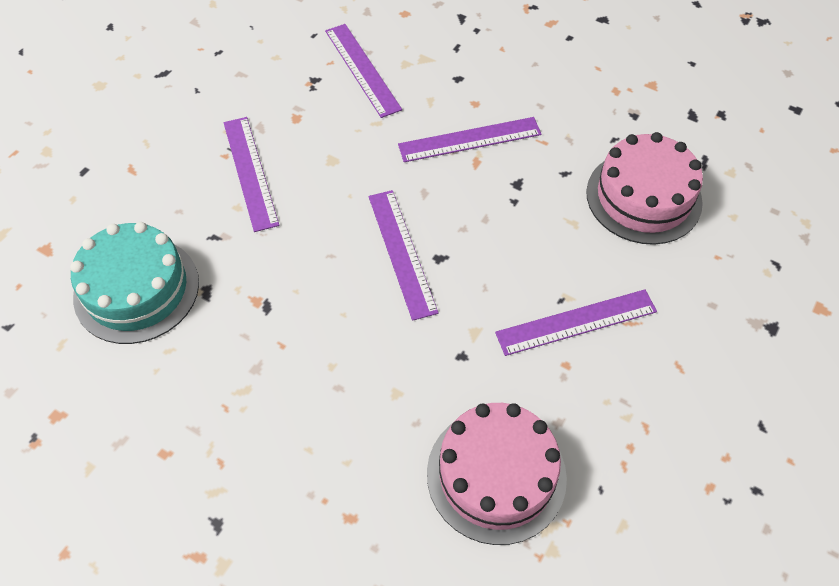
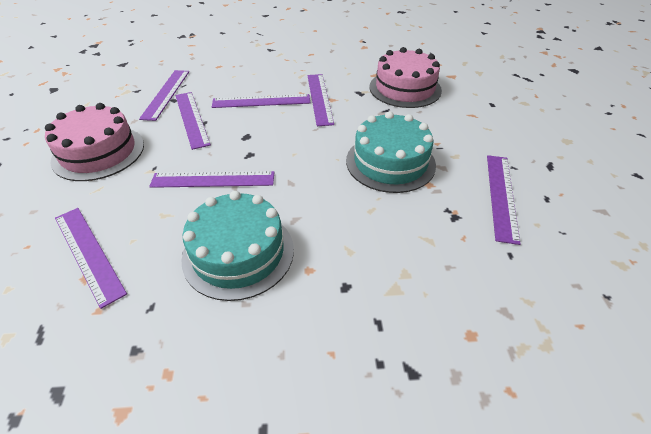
purple ruler: [224,117,279,232] [325,24,402,118] [369,190,439,321] [398,117,542,162] [495,289,657,356] = 5 -> [55,208,127,309] [139,70,189,121] [149,171,274,188] [175,92,211,150] [212,94,310,108] [307,74,334,126] [487,155,521,245] = 7
turquoise cake: [70,222,199,344] = 1 -> [181,191,294,301] [346,111,436,193] = 2

